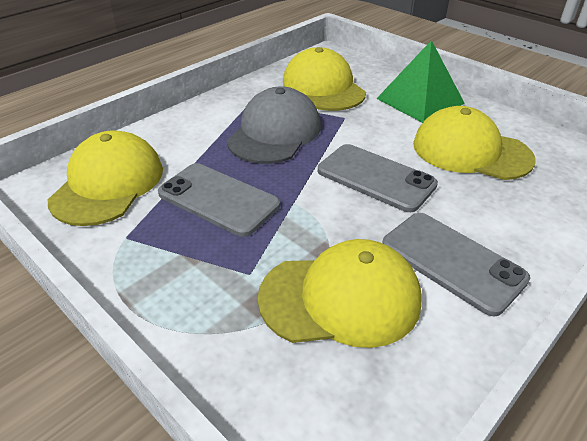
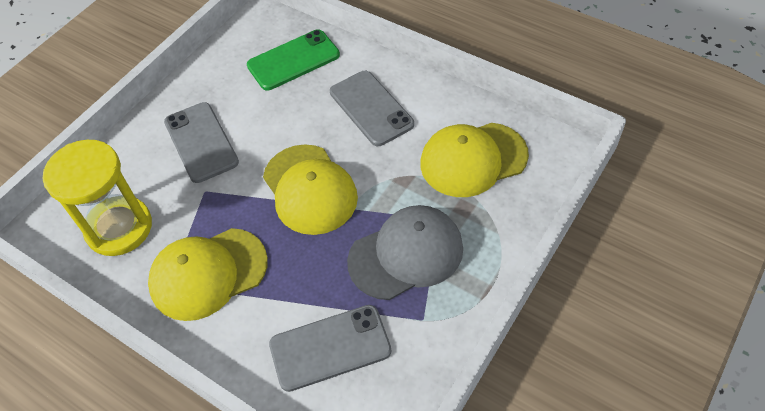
green phone: none = 0 -> [247,30,340,90] = 1
green pyramid: [376,40,465,123] = 1 -> none = 0
yellow cap: [48,130,163,226] [257,239,422,348] [283,47,366,111] [413,106,536,180] = 4 -> [148,228,268,321] [263,145,358,235] [420,123,529,197] = 3
yellow hourglass: none = 0 -> [43,140,152,256] = 1

